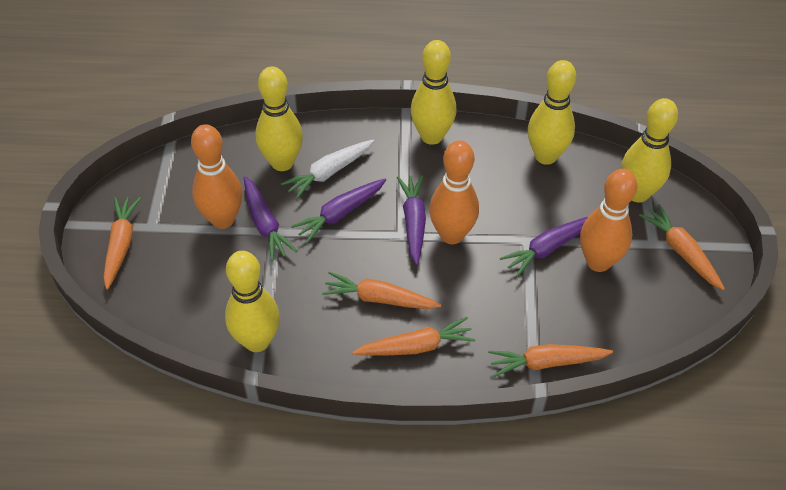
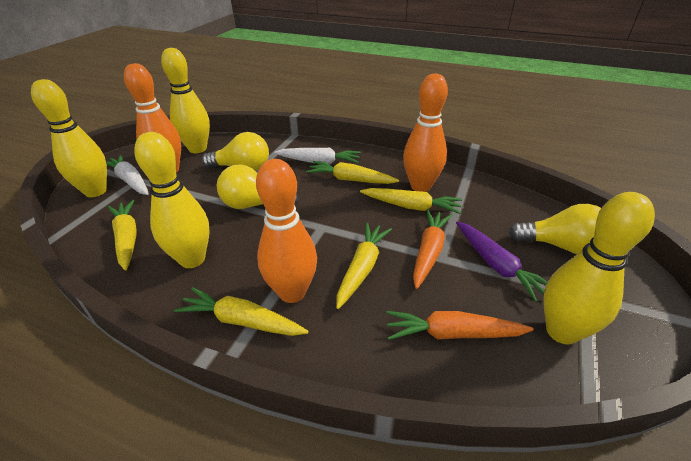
orange carrot: [103,197,141,290] [322,272,441,309] [352,317,476,356] [488,344,613,377] [639,204,725,290] = 5 -> [386,311,534,340] [413,209,452,289] = 2
purple carrot: [244,176,297,261] [291,178,386,243] [397,175,426,265] [500,217,588,277] = 4 -> [456,221,547,302] = 1
white carrot: [281,140,374,200] = 1 -> [106,155,149,195] [274,148,361,164] = 2
yellow bowling pin: [225,251,280,352] [256,67,303,171] [411,40,457,145] [528,60,576,165] [621,98,678,203] = 5 -> [31,79,107,197] [134,132,210,268] [161,48,210,153] [543,192,655,344] = 4
yellow carrot: none = 0 -> [108,200,137,270] [174,287,309,336] [306,161,399,184] [336,223,392,309] [360,188,462,214] = 5
yellow light bulb: none = 0 -> [202,132,269,171] [217,165,299,209] [508,204,601,254] = 3

